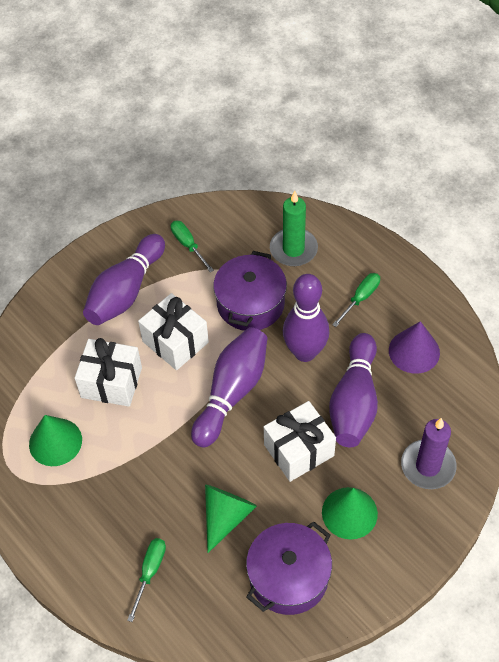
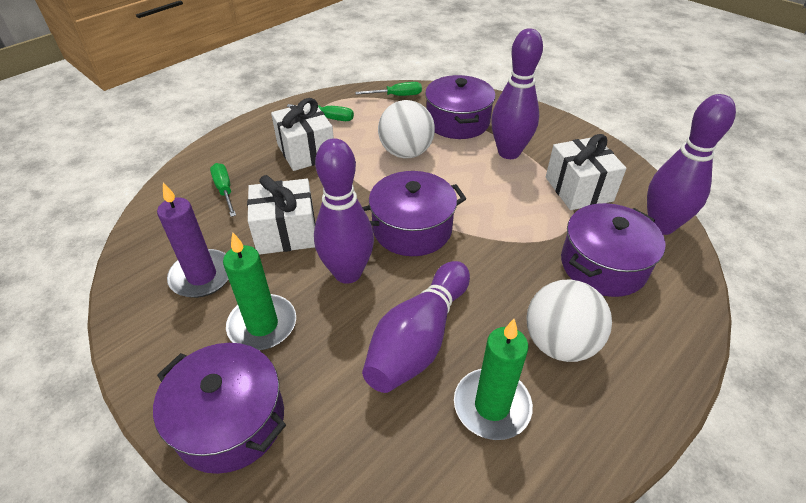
green candle: [270,191,318,266] = 1 -> [223,232,296,350] [454,319,533,440] = 2
green cone: [29,415,82,466] [205,485,257,553] [322,487,378,540] = 3 -> none = 0
purple cone: [389,321,440,374] = 1 -> none = 0
purple pot: [213,251,287,331] [246,521,332,615] = 2 -> [153,343,286,474] [362,171,466,256] [425,75,496,139] [561,203,665,297] = 4
white ball: none = 0 -> [378,100,435,159] [526,279,612,362] = 2

